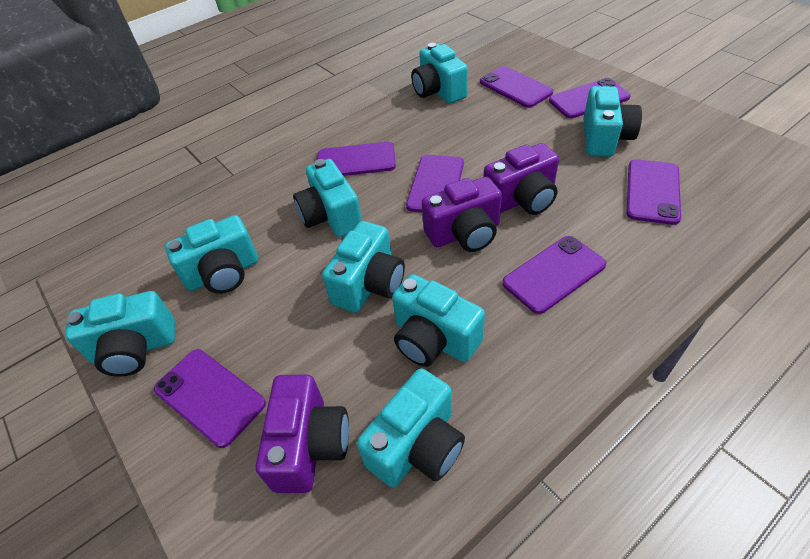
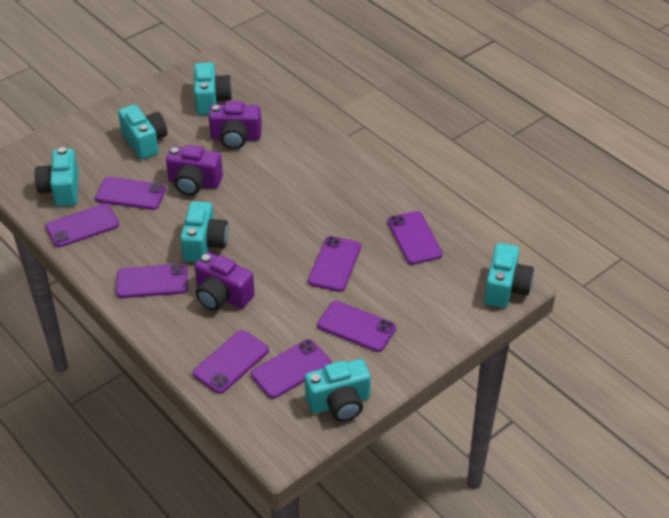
purple phone: [154,349,266,448] [317,142,396,176] [406,155,464,212] [480,66,553,108] [502,236,607,314] [549,78,631,118] [626,159,681,225] = 7 -> [46,204,119,247] [95,177,166,210] [116,264,188,298] [193,330,269,394] [251,339,331,399] [308,236,361,292] [317,301,396,352] [387,211,443,265] = 8
turquoise camera: [65,291,175,377] [165,215,258,294] [293,159,362,237] [322,221,405,313] [357,368,465,487] [392,274,485,367] [411,43,468,104] [583,86,642,157] = 8 -> [35,147,79,207] [118,104,167,159] [180,201,228,262] [194,62,232,115] [305,359,371,422] [484,243,534,308] = 6

